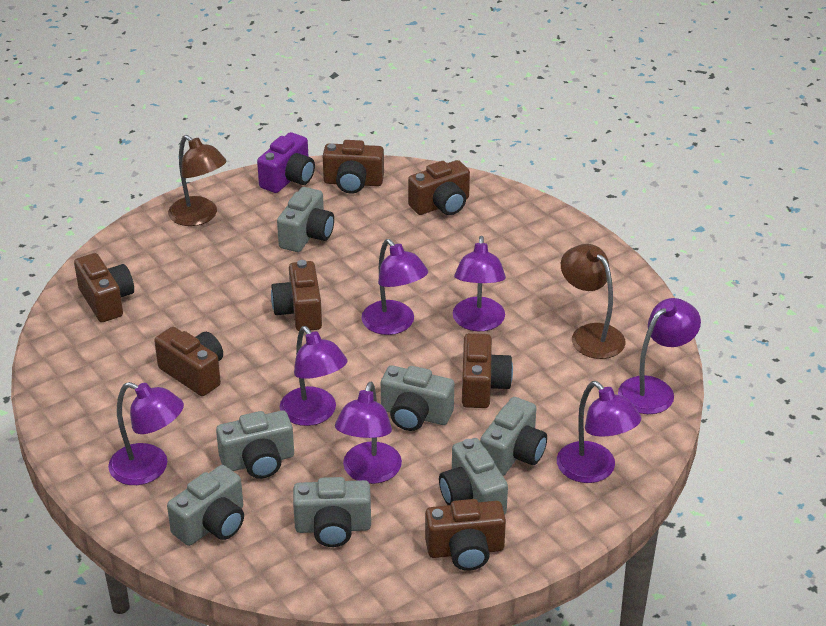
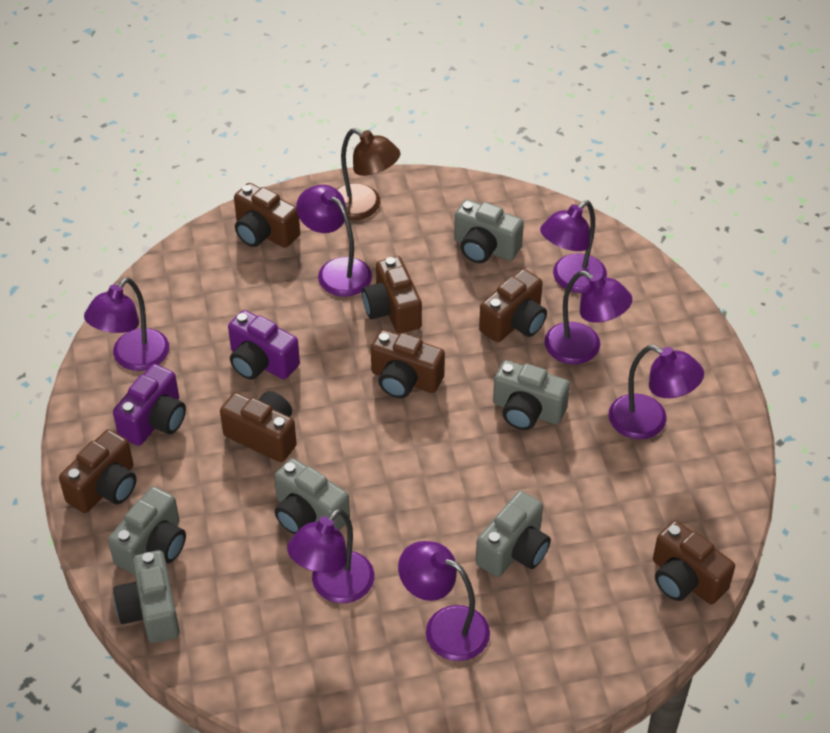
brown lamp: [168,135,227,226] [561,244,626,359] = 2 -> [337,128,400,220] = 1
grey camera: [167,465,244,546] [216,410,294,479] [277,187,334,252] [293,477,371,547] [381,365,454,431] [439,438,508,515] [480,397,547,476] = 7 -> [108,487,186,574] [114,550,180,643] [274,458,350,534] [454,199,524,263] [476,491,551,577] [493,360,570,430] = 6
purple camera: [257,132,315,193] = 1 -> [113,364,186,446] [228,310,300,380] = 2

